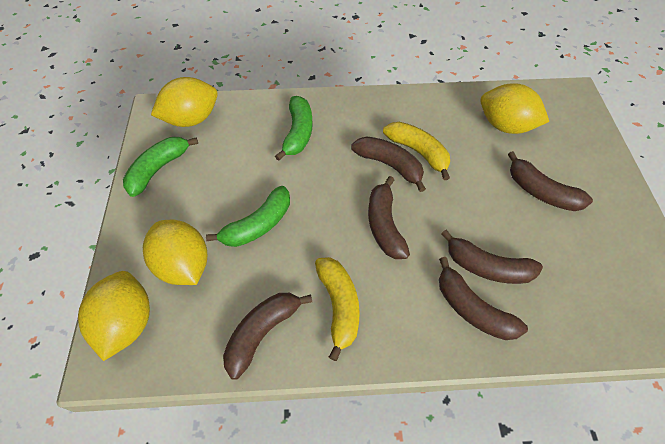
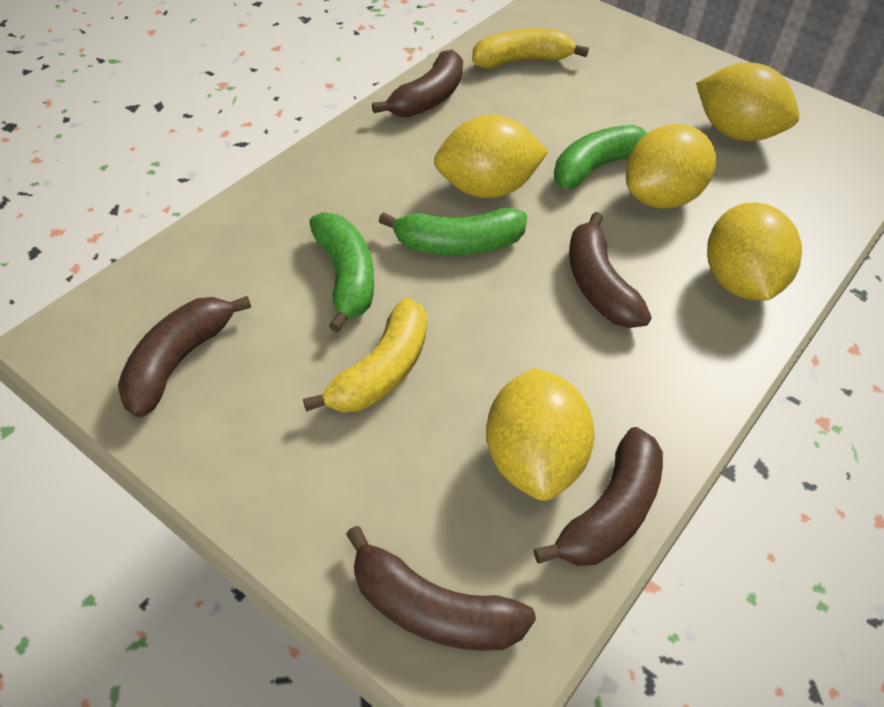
brown banana: [223,293,312,380] [351,136,426,192] [368,176,410,259] [439,257,528,340] [441,230,543,284] [508,151,593,211] = 6 -> [118,296,251,418] [346,526,536,651] [372,50,463,117] [534,427,663,566] [569,212,651,328] = 5
yellow lemon: [78,271,150,361] [143,220,207,285] [151,77,218,127] [480,83,549,134] = 4 -> [434,115,548,198] [486,368,595,501] [626,124,716,209] [696,63,800,141] [707,202,802,301] = 5

